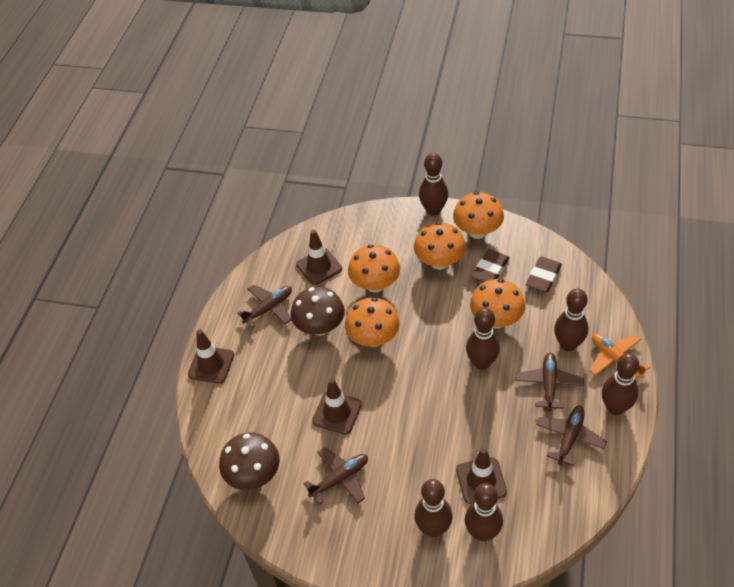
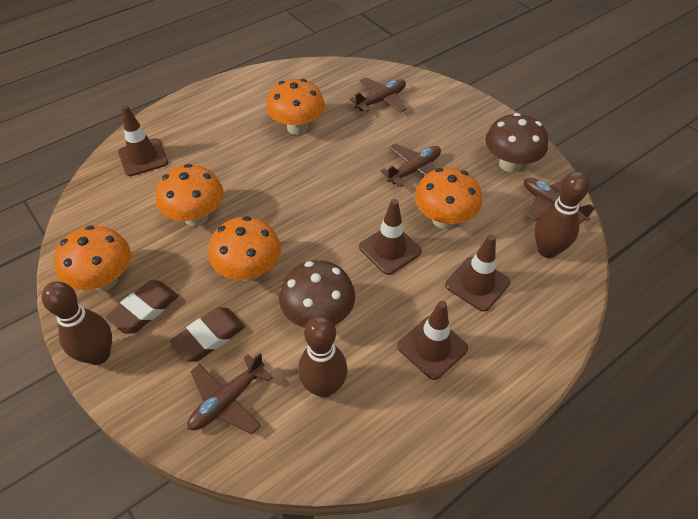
brown bowling pin: [414,479,453,537] [419,153,448,216] [465,483,503,541] [466,308,500,370] [554,288,588,351] [602,353,639,415] = 6 -> [42,282,112,365] [298,316,347,398] [535,172,589,258] = 3
orange plane: [589,333,650,380] = 1 -> none = 0

